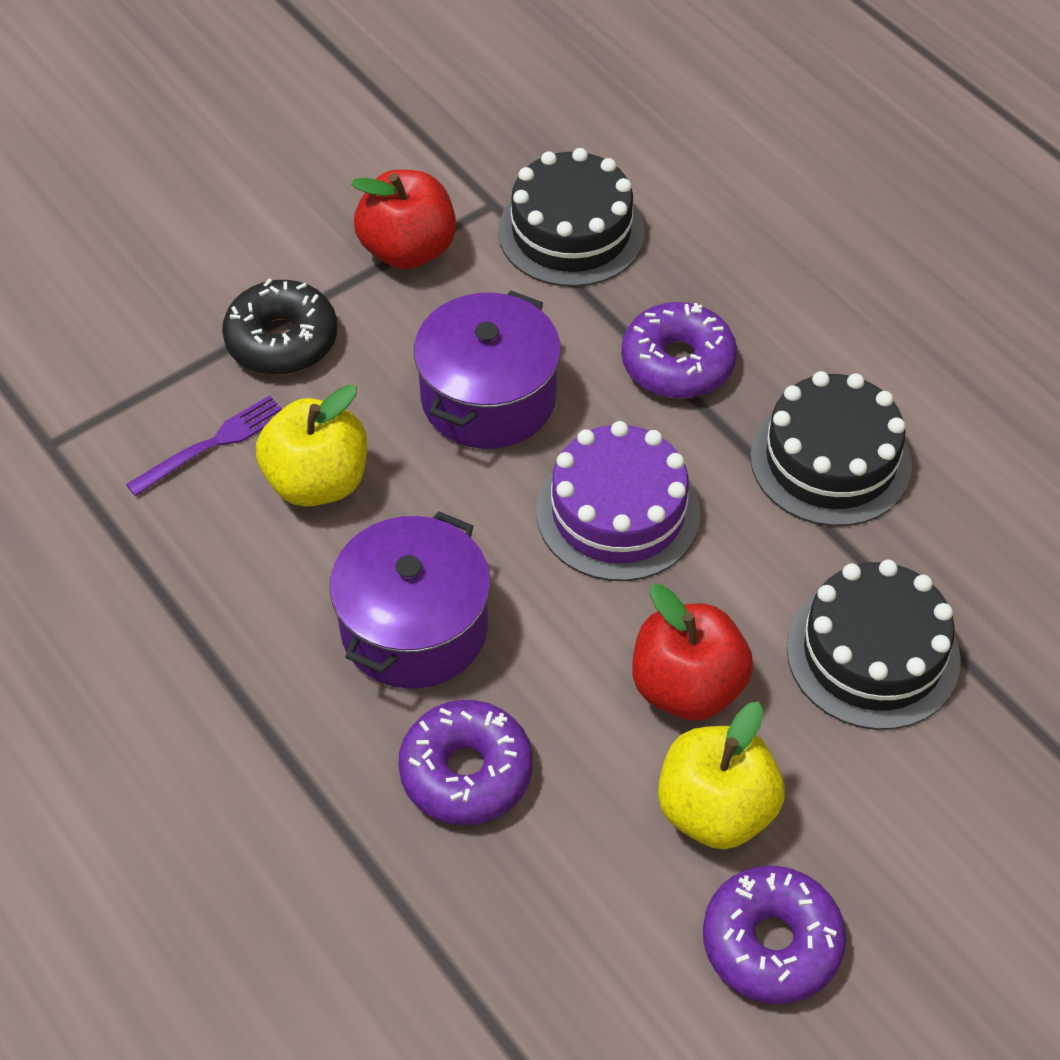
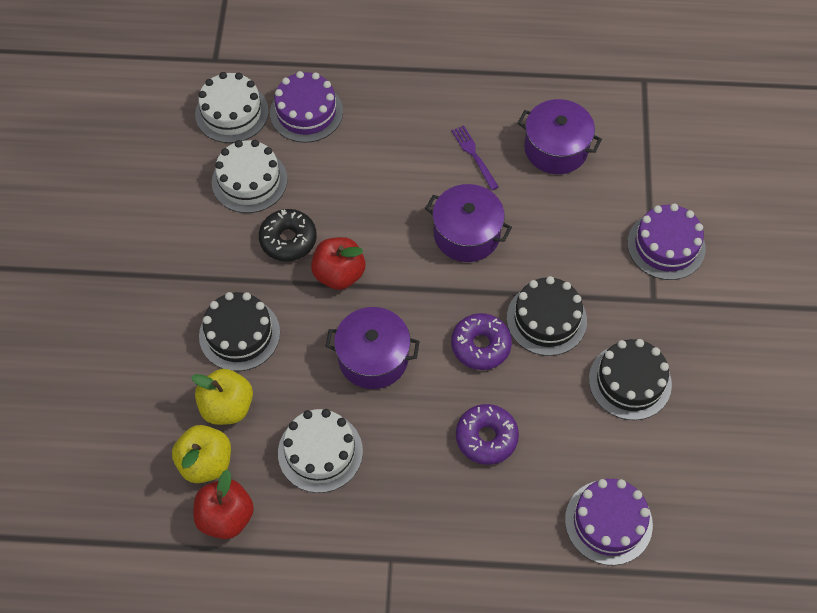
purple cake: [537,421,700,581] = 1 -> [270,71,343,143] [565,479,653,565] [627,204,706,280] = 3
purple donut: [398,700,533,825] [621,302,737,399] [703,866,846,1004] = 3 -> [451,313,512,370] [456,404,519,465] = 2
purple pot: [330,511,491,689] [414,291,561,449] = 2 -> [325,307,420,389] [425,184,512,262] [518,99,602,174] = 3
white cake: none = 0 -> [195,72,269,143] [212,140,287,213] [278,409,363,493] = 3

